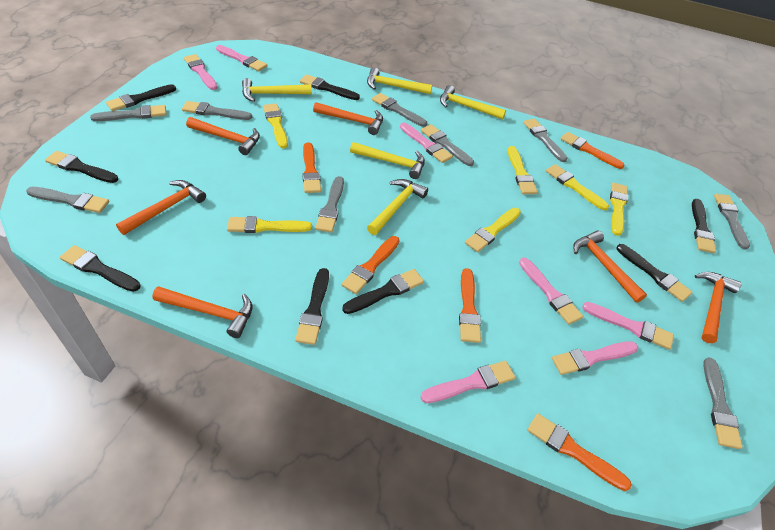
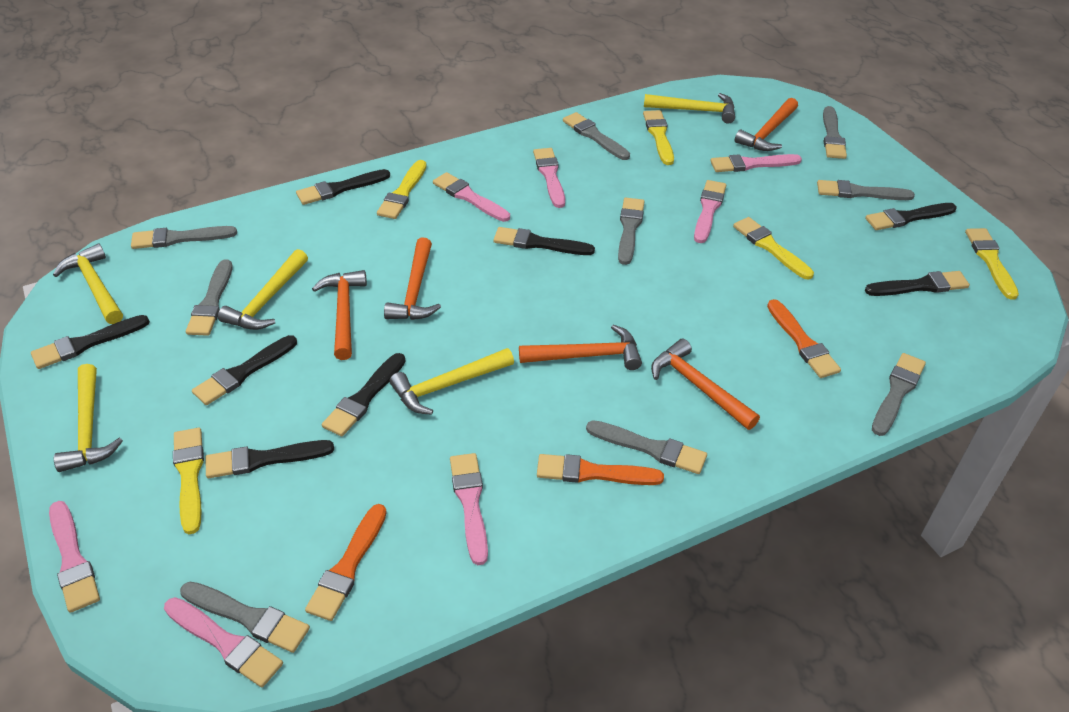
orange brush: [302,142,321,193] [341,236,400,294] [459,268,481,343] [527,413,632,491] [561,132,625,169] = 5 -> [305,504,387,621] [537,454,664,485] [767,299,841,378] = 3
orange hammer: [116,180,206,235] [152,286,252,338] [186,117,260,155] [313,102,383,135] [573,231,647,303] [695,272,742,343] = 6 -> [312,270,367,360] [384,237,441,320] [519,325,642,370] [651,338,760,430] [735,98,798,151] = 5
yellow brush: [227,216,312,233] [263,103,288,148] [465,208,521,252] [508,146,537,194] [546,164,609,210] [610,183,628,236] = 6 -> [173,428,204,534] [377,160,427,219] [643,110,674,165] [733,217,814,280] [965,228,1019,300] = 5

